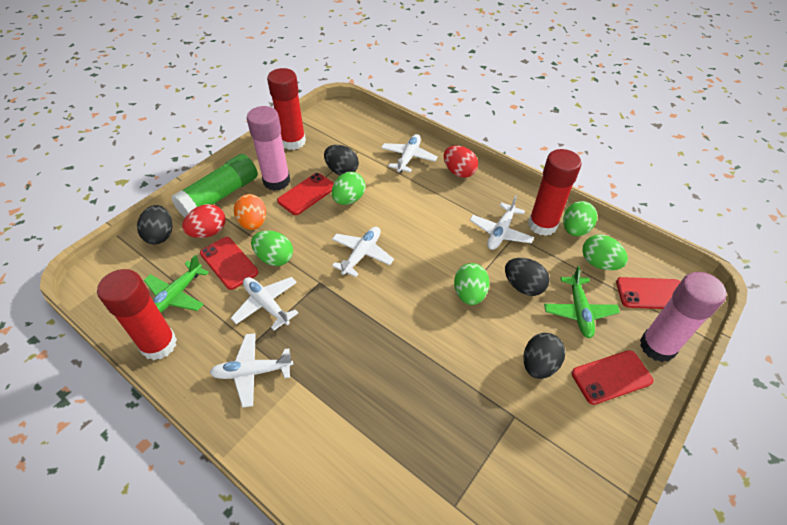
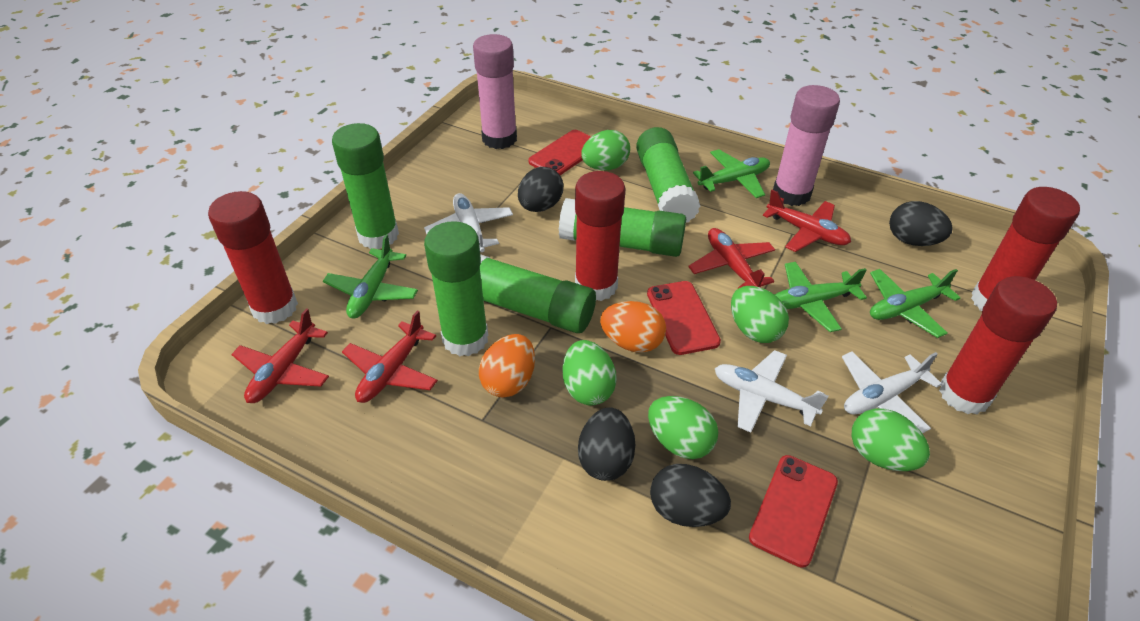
green glue stick: [171,154,258,217] = 1 -> [332,123,399,249] [424,221,488,356] [480,254,596,333] [559,198,686,257] [636,127,700,223] = 5
green plane: [144,255,209,313] [544,266,620,338] = 2 -> [323,234,418,318] [693,149,770,198] [775,262,867,332] [870,269,960,338] = 4
orange egg: [234,194,266,230] = 1 -> [479,334,535,398] [600,301,666,353] = 2
red egg: [182,204,225,238] [444,146,478,178] = 2 -> none = 0
red glue stick: [97,269,177,360] [267,68,306,150] [528,149,582,236] = 3 -> [208,191,298,324] [575,171,625,301] [939,276,1057,414] [971,187,1080,311] = 4
red phone: [200,237,258,290] [277,173,334,215] [571,350,653,405] [616,277,681,309] = 4 -> [528,130,591,175] [647,281,721,355] [749,455,838,568] = 3
red plane: none = 0 -> [231,308,329,403] [342,310,438,403] [688,228,775,288] [763,190,851,252] = 4
white plane: [209,333,293,408] [231,277,298,331] [332,227,394,277] [381,134,438,173] [470,195,534,250] = 5 -> [424,193,513,252] [715,350,828,433] [842,351,942,434] = 3

